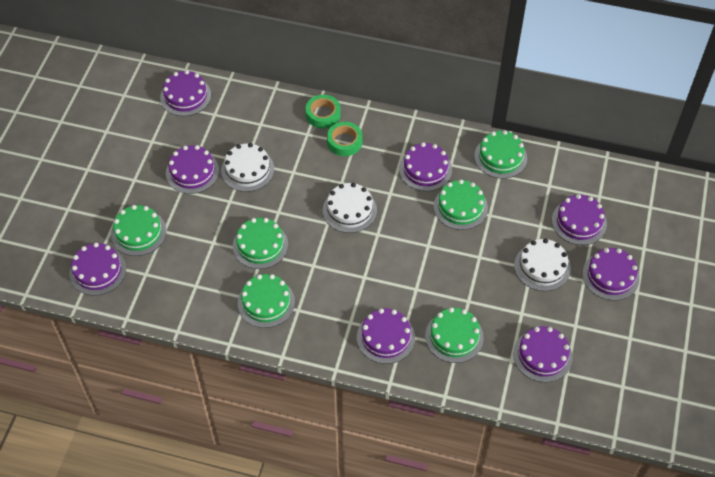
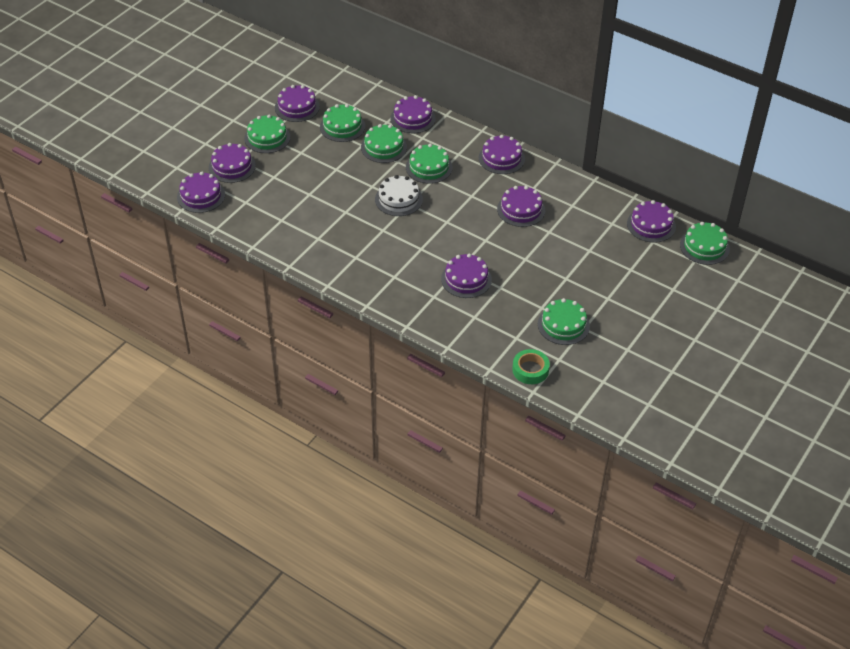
green tape: [306,95,341,128] [327,122,362,156] = 2 -> [512,349,550,384] = 1
white cake: [221,143,274,192] [323,183,377,233] [514,239,571,291] = 3 -> [375,175,423,216] = 1

